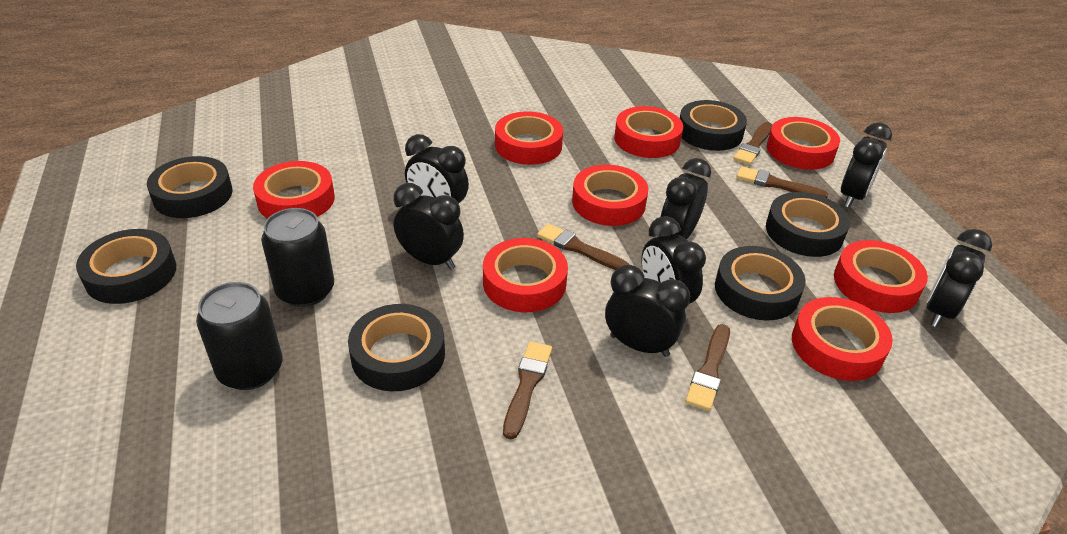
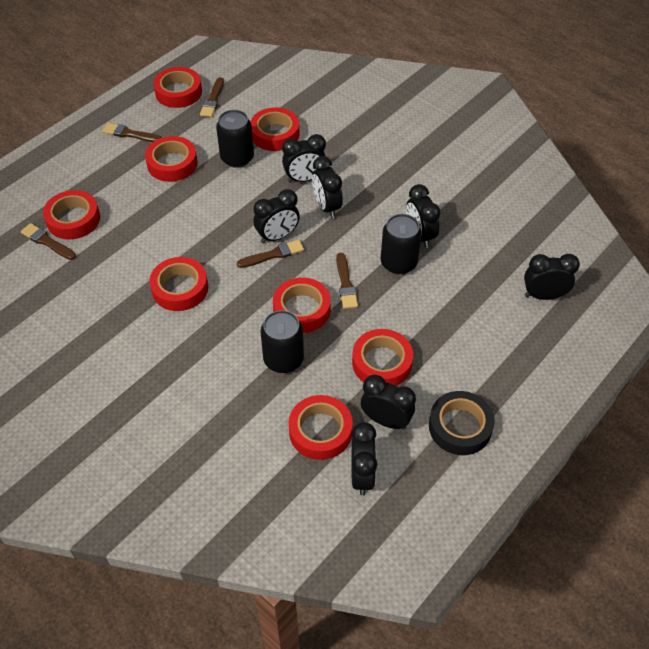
black can: [196,282,283,390] [261,208,334,307] = 2 -> [216,110,254,168] [261,310,304,373] [381,214,422,274] = 3
black tape: [76,229,176,304] [147,156,233,218] [348,304,445,391] [680,100,747,151] [715,246,806,320] [766,192,850,257] = 6 -> [429,391,495,455] = 1

